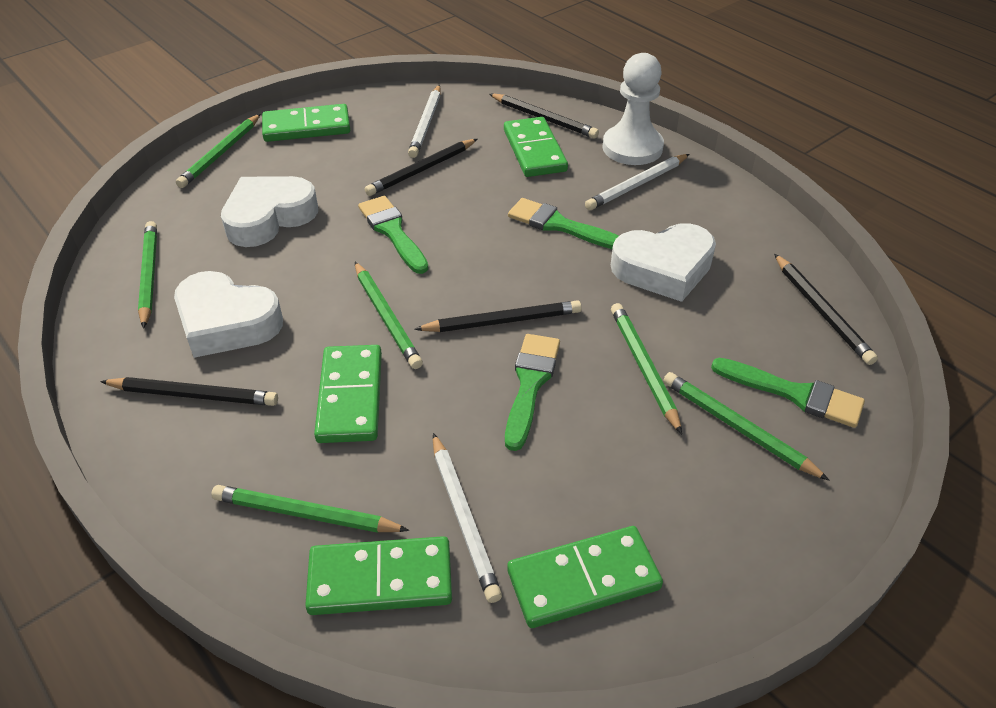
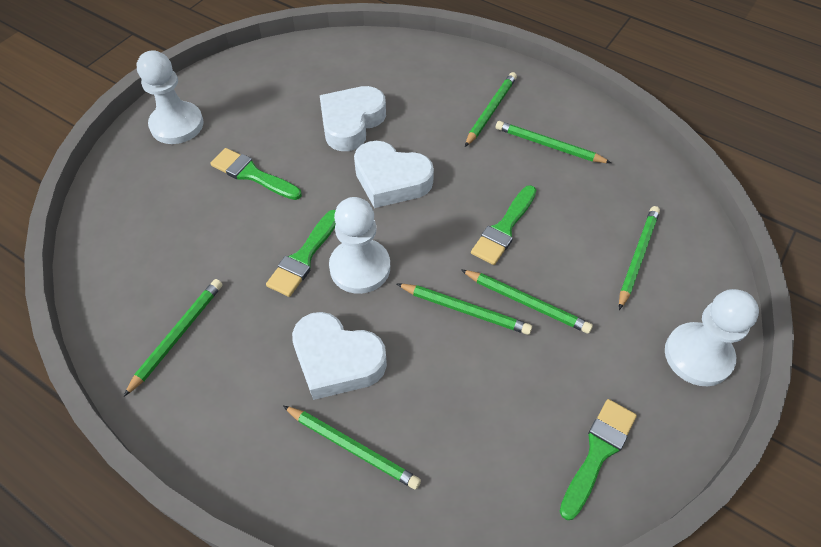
black pencil: [100,377,278,406] [365,139,477,196] [414,300,582,332] [489,94,599,139] [774,254,878,365] = 5 -> none = 0
green domino: [262,104,350,142] [305,536,452,615] [314,345,382,443] [504,117,568,177] [507,526,663,628] = 5 -> none = 0
green pencil: [138,221,157,329] [176,114,260,188] [211,485,409,533] [355,262,423,369] [611,303,682,434] [663,372,830,481] = 6 -> [123,279,223,397] [283,406,421,490] [397,284,532,335] [461,270,593,334] [465,72,517,147] [496,121,611,163] [619,206,660,310] = 7
white pawn: [602,53,664,165] = 1 -> [137,50,204,144] [329,197,390,294] [665,289,759,386] = 3
white pencil: [408,85,440,158] [433,433,502,603] [585,154,690,210] = 3 -> none = 0

